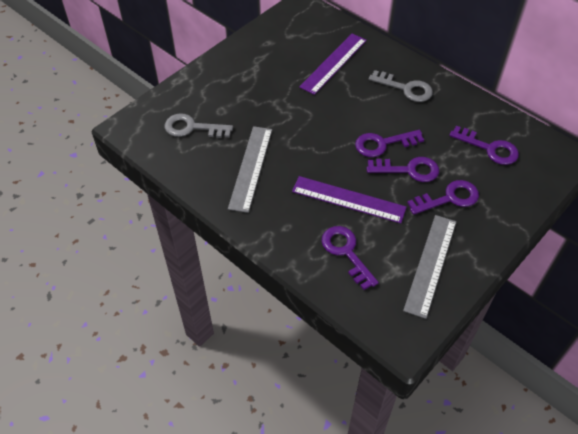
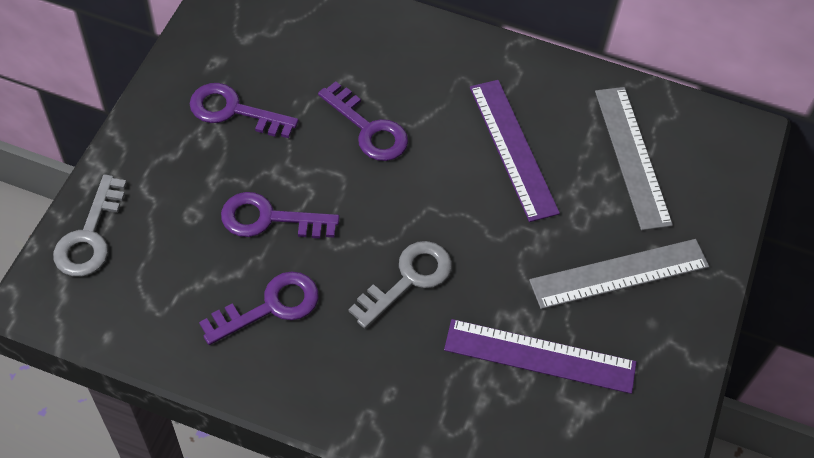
purple key: [322,226,379,290] [355,130,424,157] [367,157,439,182] [407,180,479,215] [449,126,519,165] = 5 -> [190,83,299,138] [199,271,319,345] [221,192,339,239] [318,81,408,161] = 4

